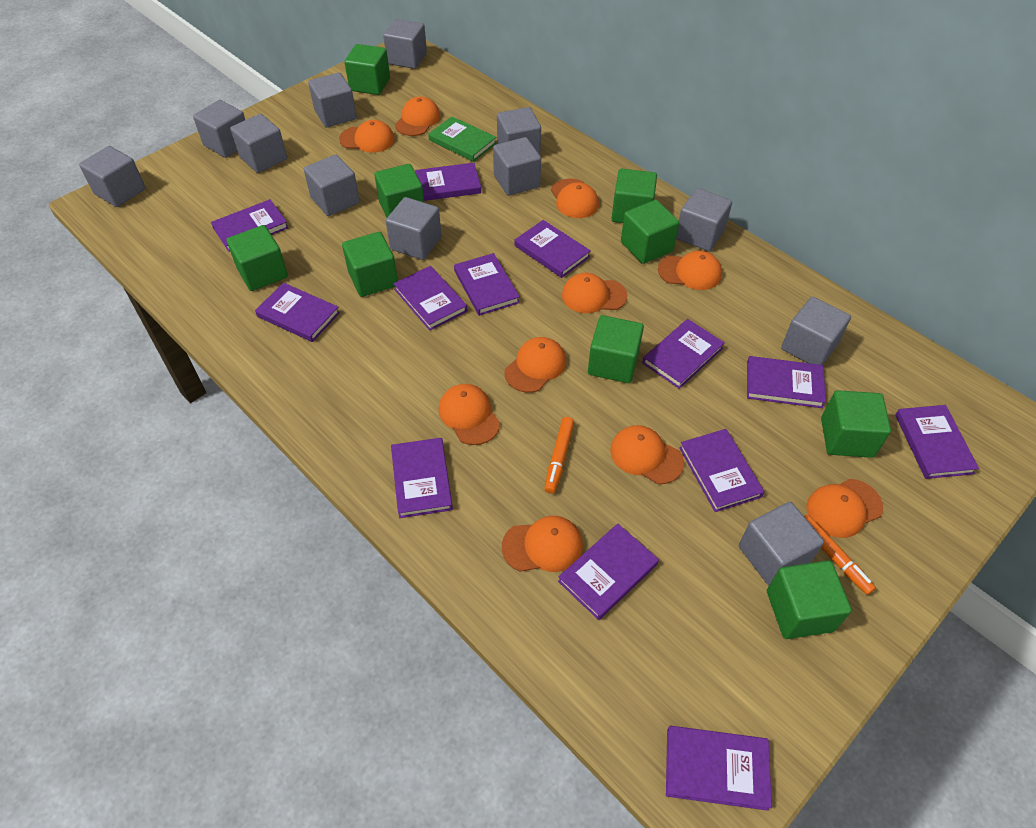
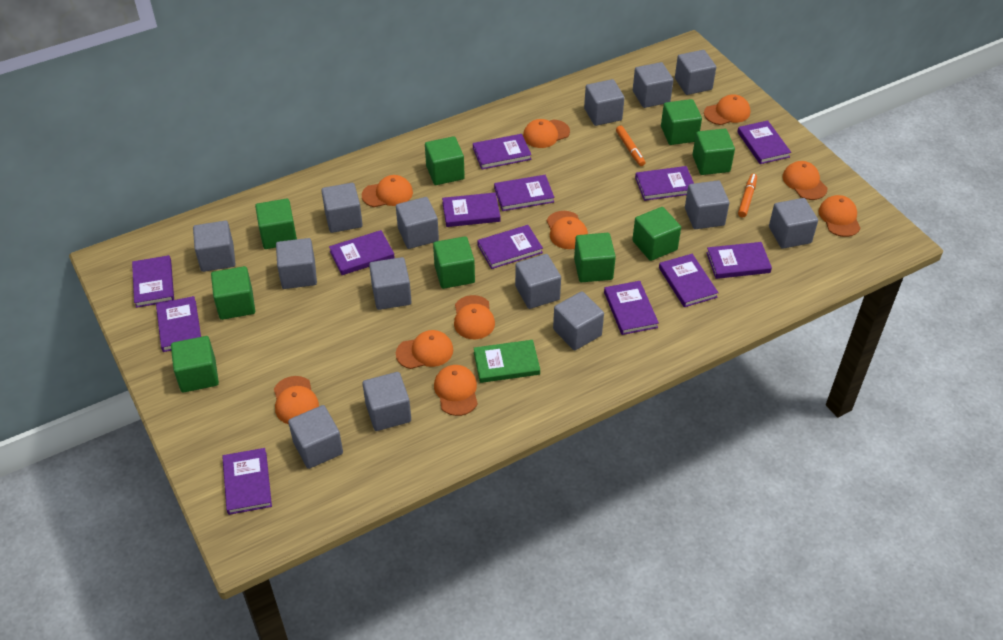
grey cube: [79,146,146,207] [193,100,245,158] [230,114,287,173] [304,154,360,216] [308,72,357,127] [383,19,427,69] [386,197,442,260] [493,137,541,196] [497,107,541,155] [676,188,732,251] [739,502,824,586] [781,297,851,365] = 12 -> [193,221,236,272] [276,238,317,289] [288,405,343,469] [321,183,363,233] [362,372,411,431] [369,257,411,310] [396,197,439,249] [515,254,561,309] [553,291,604,350] [584,79,624,126] [633,62,673,108] [675,50,716,95] [685,180,729,229] [769,198,818,249] = 14

